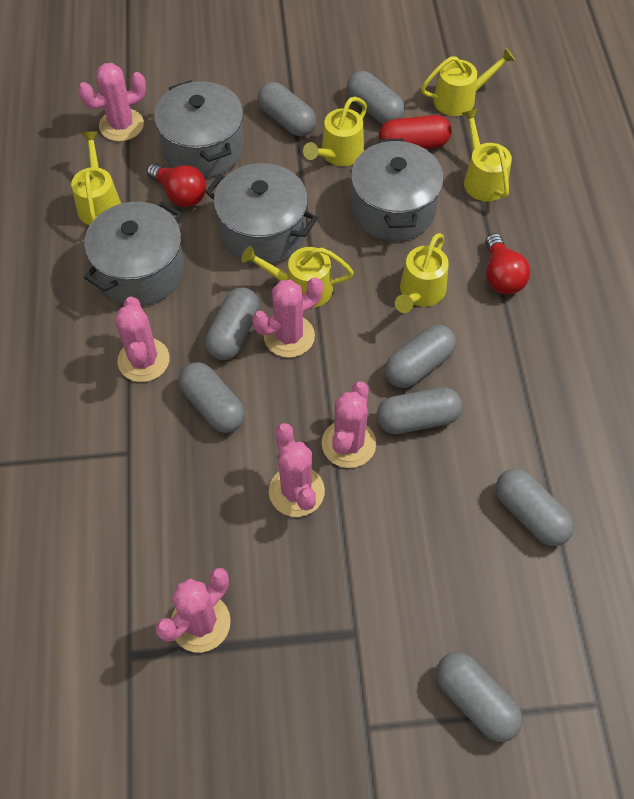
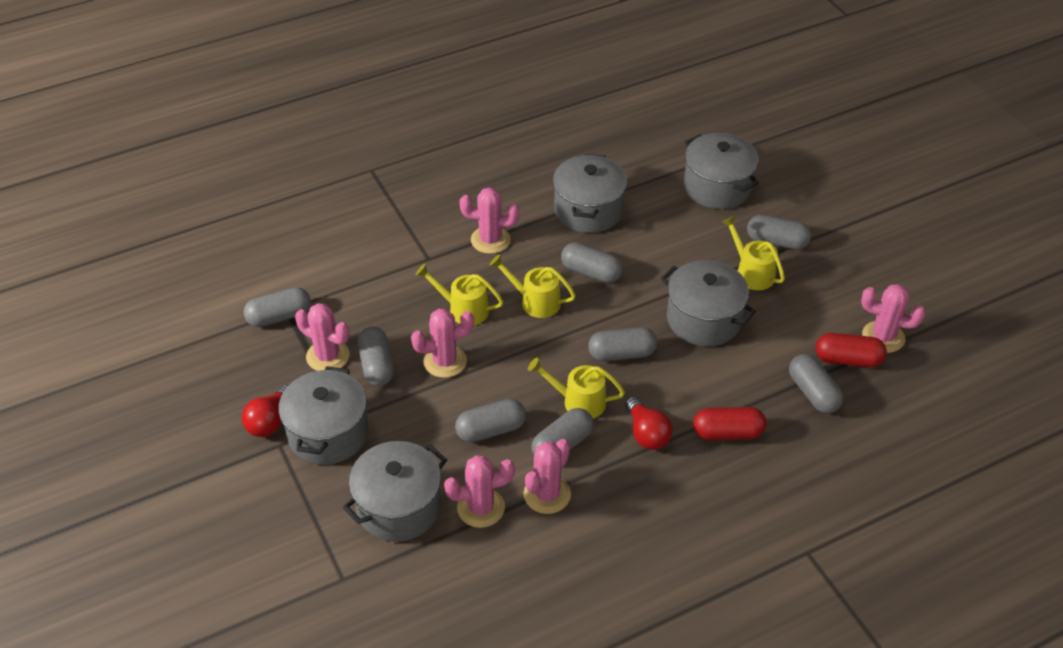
grey pot: [84,201,184,306] [154,80,244,178] [206,163,318,265] [351,138,444,241] = 4 -> [279,366,369,465] [342,441,447,542] [553,154,627,233] [661,260,756,346] [684,133,759,209] = 5
red capsule: [379,115,452,149] = 1 -> [693,407,766,440] [816,333,887,367] = 2
yellow watering can: [71,131,121,225] [241,246,354,308] [303,97,367,166] [395,233,449,313] [421,48,515,116] [462,109,512,201] = 6 -> [415,264,503,325] [490,254,576,318] [528,358,625,419] [722,216,785,290] = 4

